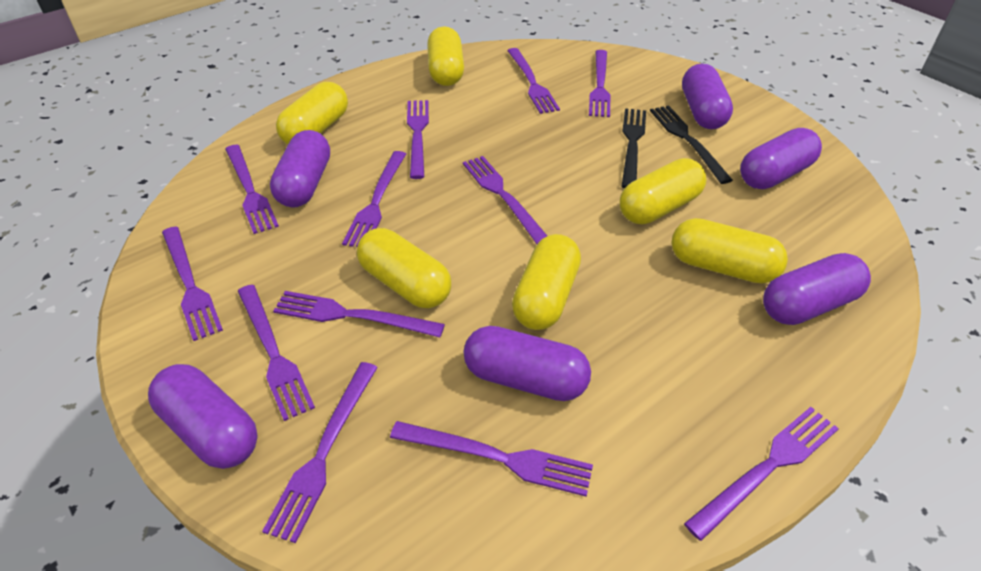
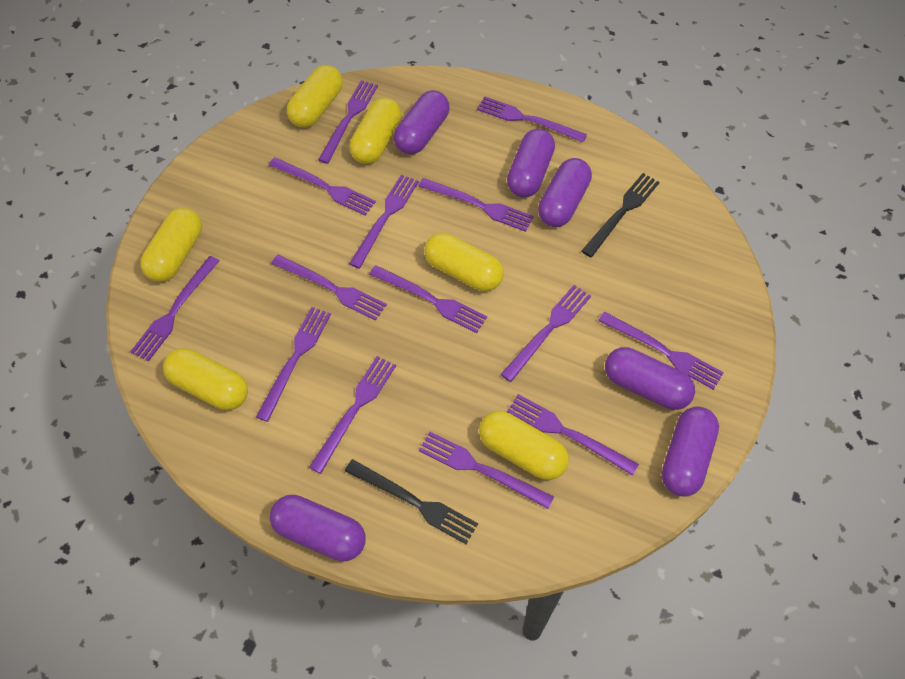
purple fork: [162,227,223,341] [225,145,279,234] [238,285,315,421] [262,362,378,543] [273,291,445,337] [342,151,406,247] [390,421,593,497] [407,100,429,179] [463,156,547,244] [507,48,560,114] [589,50,611,117] [684,407,839,541] = 12 -> [130,256,219,362] [256,307,331,422] [269,157,376,215] [271,255,387,321] [309,356,396,474] [318,80,378,164] [349,175,419,268] [369,265,487,333] [418,178,534,232] [419,432,554,509] [477,96,587,142] [501,285,591,382] [507,394,639,476] [598,312,724,390] = 14

